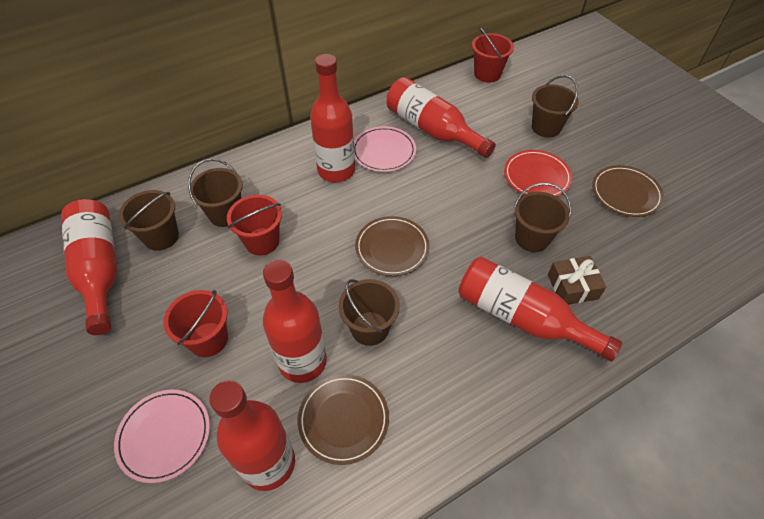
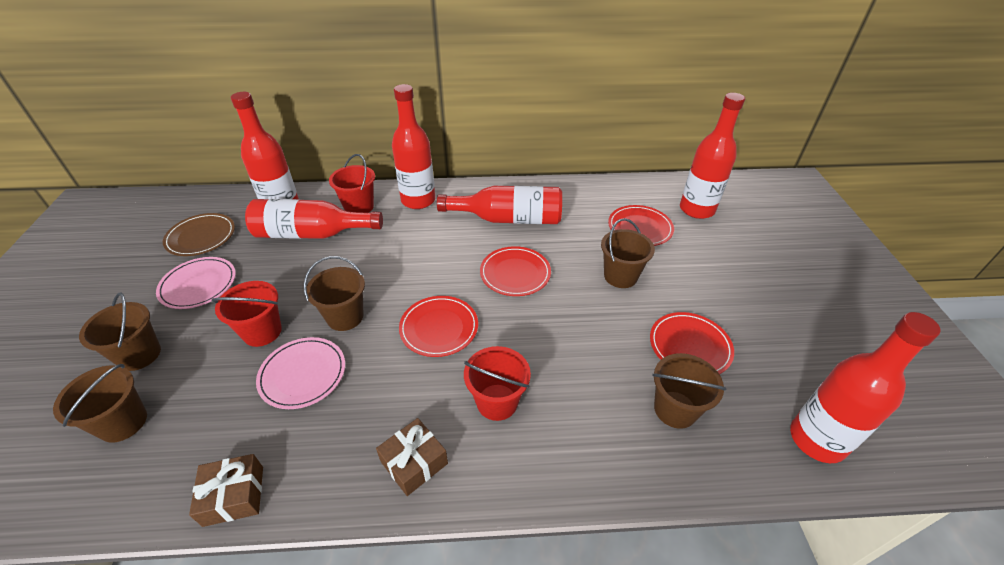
brown gift: [548,256,606,305] = 1 -> [189,454,263,527] [376,418,448,496] = 2
brown plate: [298,374,389,465] [355,216,430,276] [592,165,664,217] = 3 -> [163,213,235,256] = 1
red plate: [504,150,572,197] = 1 -> [399,296,478,357] [480,246,551,296] [608,205,674,246] [650,312,734,374] = 4

